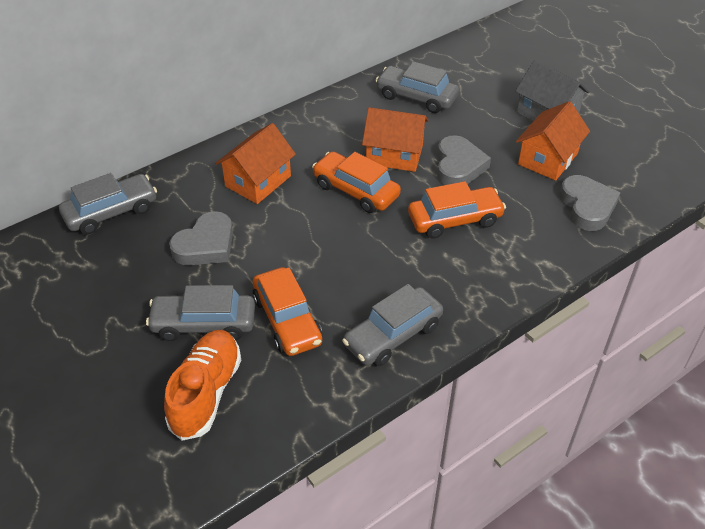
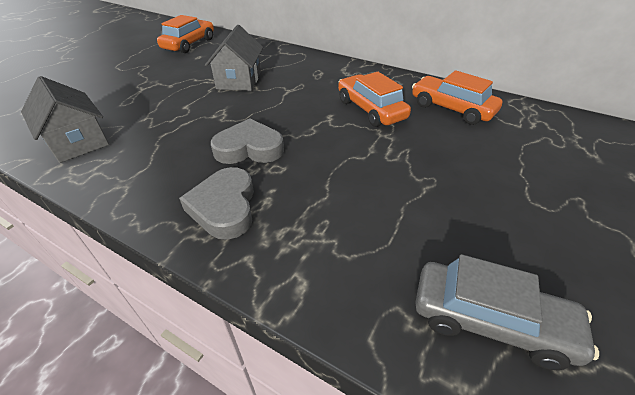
grey car: [59,173,157,235] [146,285,255,341] [342,284,443,367] [375,61,459,113] = 4 -> [415,254,599,370] = 1
grey heart: [169,211,233,265] [437,135,491,185] [560,175,620,231] = 3 -> [179,167,254,240] [211,119,284,164] = 2
grey house: [515,60,590,121] = 1 -> [21,76,109,163] [205,25,263,91] = 2
orange house: [215,123,296,204] [362,107,429,172] [516,101,590,181] = 3 -> none = 0
orange shoe: [164,330,241,441] = 1 -> none = 0

